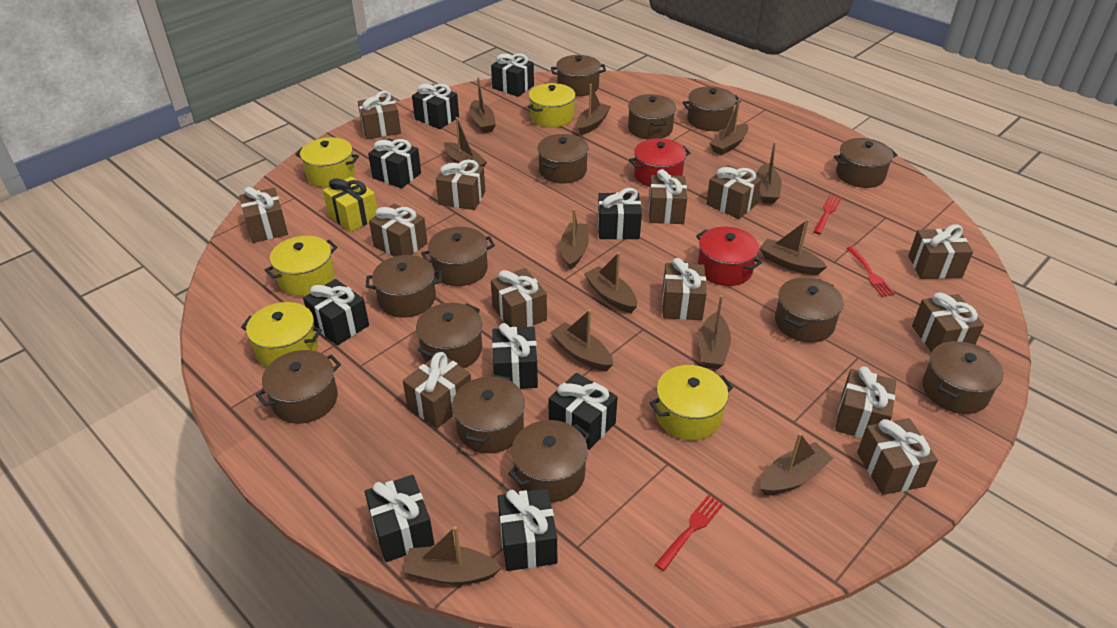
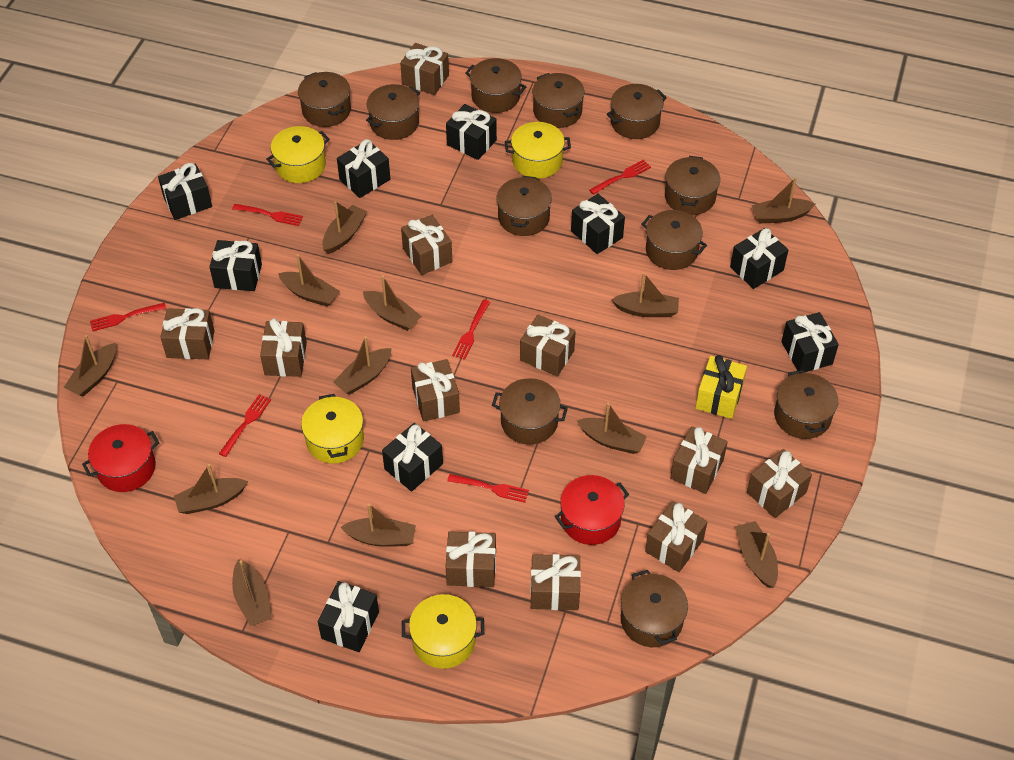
brown gift: [239,187,288,243] [358,91,401,139] [369,204,428,257] [403,352,471,429] [436,160,485,210] [491,268,547,327] [649,169,687,224] [662,258,707,320] [706,165,761,219] [835,366,896,438] [857,418,938,495] [908,225,973,279] [912,292,984,353] = 13 -> [160,308,215,359] [260,318,307,377] [400,43,449,95] [401,215,452,275] [411,359,460,422] [446,531,496,587] [520,314,576,376] [530,554,581,610] [645,501,707,572] [670,426,728,494] [747,449,812,518] = 11
brown pot: [256,350,341,424] [366,255,442,318] [416,303,482,368] [421,227,495,286] [452,374,525,453] [508,420,590,502] [537,134,589,183] [551,55,606,96] [628,94,676,140] [682,86,741,131] [775,277,844,343] [834,138,897,188] [922,341,1004,414] = 13 -> [298,72,351,127] [366,84,420,140] [465,58,526,113] [492,378,568,445] [496,176,552,236] [532,73,585,128] [607,84,667,139] [621,570,688,647] [641,210,707,270] [665,156,720,215] [774,370,838,439] = 11
red fork: [655,495,723,571] [813,195,841,234] [847,246,895,297] = 3 -> [90,303,166,331] [219,394,271,457] [232,204,303,226] [447,474,529,503] [452,299,490,360] [589,159,651,195] = 6
yellow pot: [241,302,322,367] [265,236,338,296] [295,137,359,187] [528,83,576,128] [650,365,733,440] = 5 -> [266,126,330,183] [301,394,364,464] [402,594,484,669] [505,122,571,179] = 4

